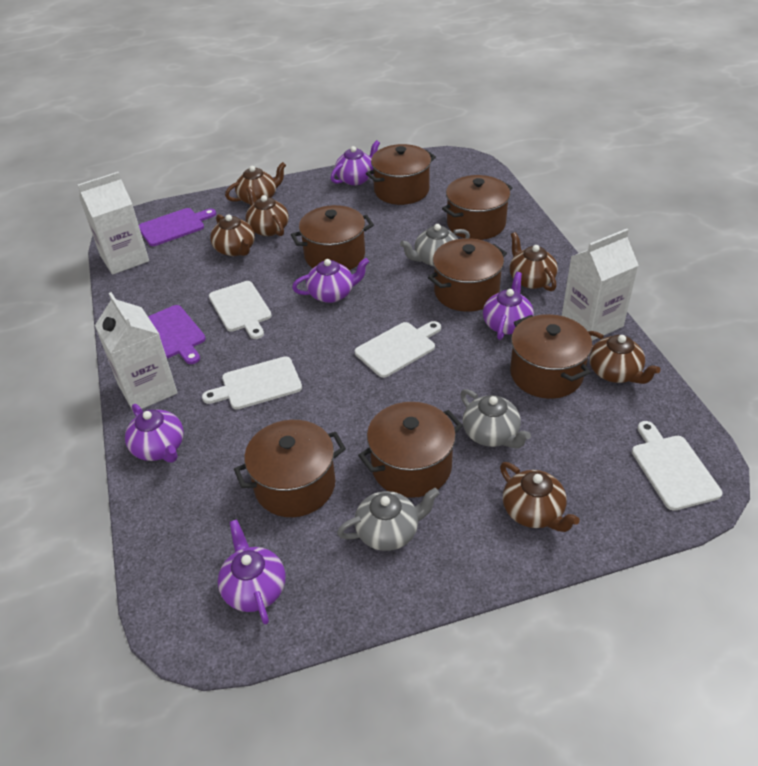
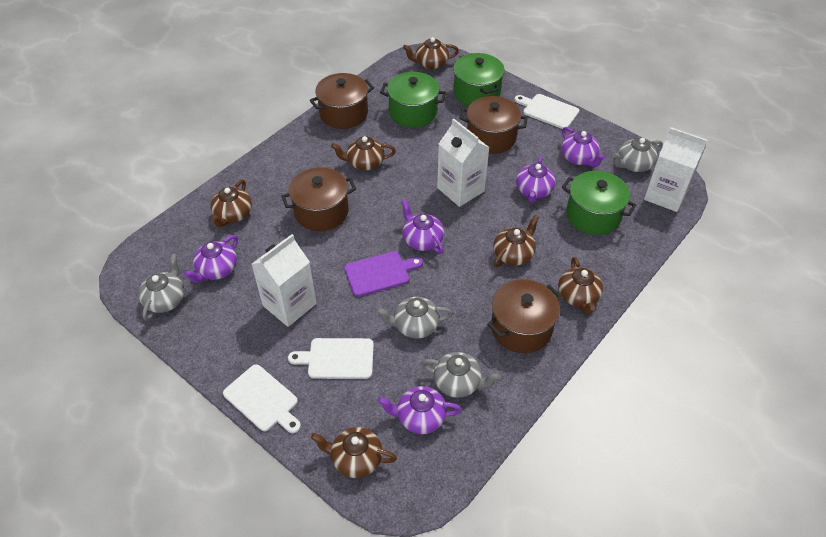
brown pot: [234,420,346,517] [291,205,374,270] [358,402,463,498] [366,144,436,205] [428,238,507,312] [442,175,513,240] [510,314,592,399] = 7 -> [281,167,356,231] [310,73,374,129] [459,96,528,154] [487,279,562,353] = 4
green pot: none = 0 -> [380,72,446,127] [453,53,505,106] [562,171,636,235] = 3
grey teapot: [337,488,439,551] [400,224,470,266] [460,389,531,449] = 3 -> [138,254,184,321] [376,297,453,338] [421,352,500,398] [612,138,663,172] = 4
purple cutting board: [139,208,216,246] [148,305,206,364] = 2 -> [344,251,423,297] = 1
white cutting board: [202,356,302,410] [209,281,272,339] [355,321,441,378] [632,421,722,511] = 4 -> [223,364,301,433] [288,338,374,379] [514,94,580,129] = 3

